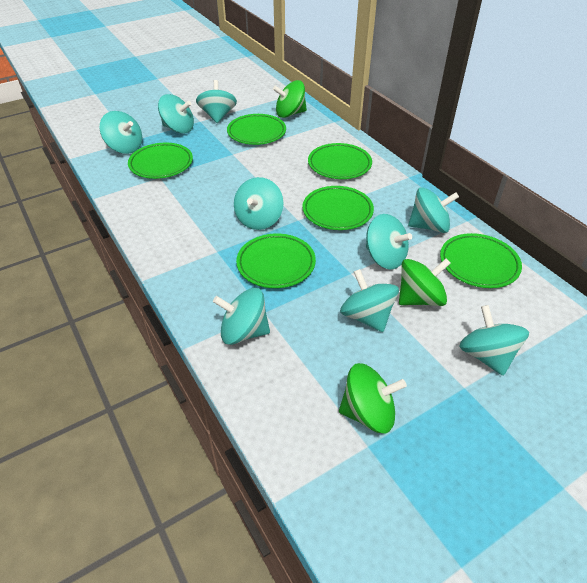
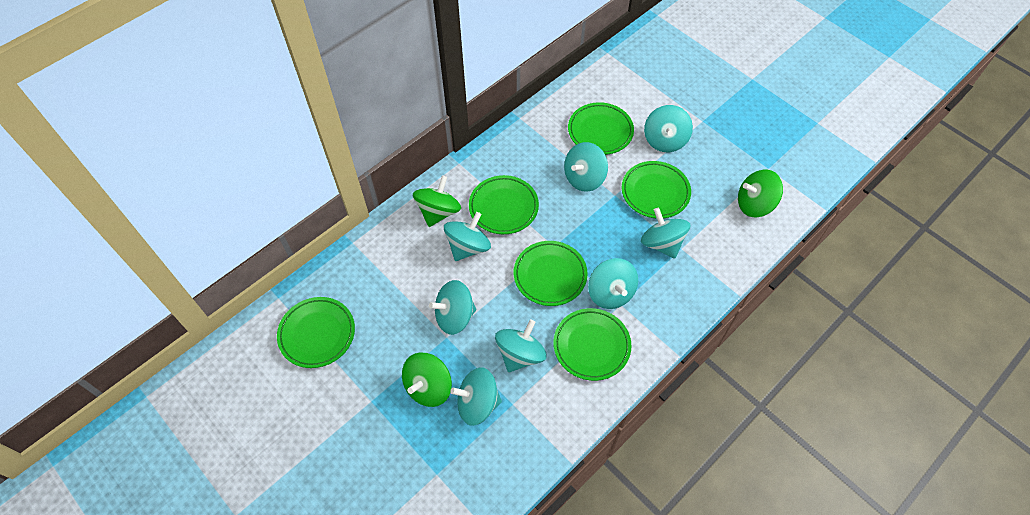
turquoise spinning top: [100,111,142,154] [158,94,194,134] [196,80,237,123] [213,288,270,345] [234,177,283,230] [340,269,399,332] [366,214,412,269] [408,187,459,233] [459,305,529,376] = 9 -> [429,280,476,335] [444,212,491,261] [450,367,502,426] [495,319,547,372] [564,142,608,192] [588,258,638,309] [641,208,690,258] [644,105,693,152] = 8

